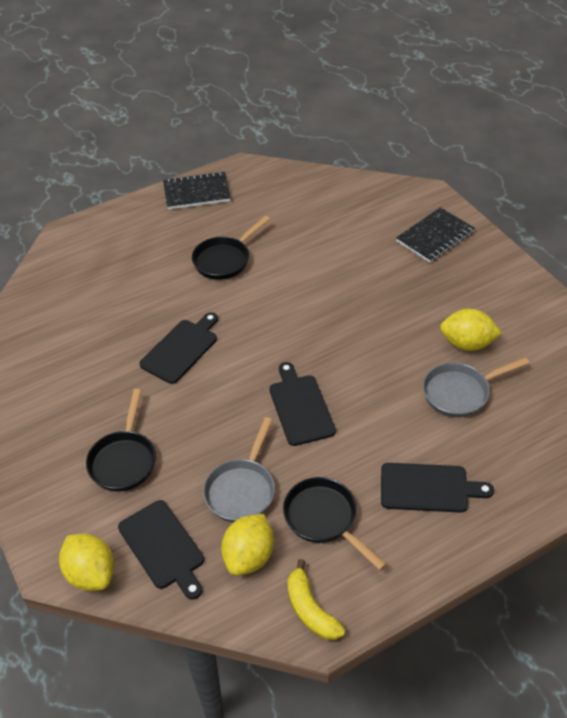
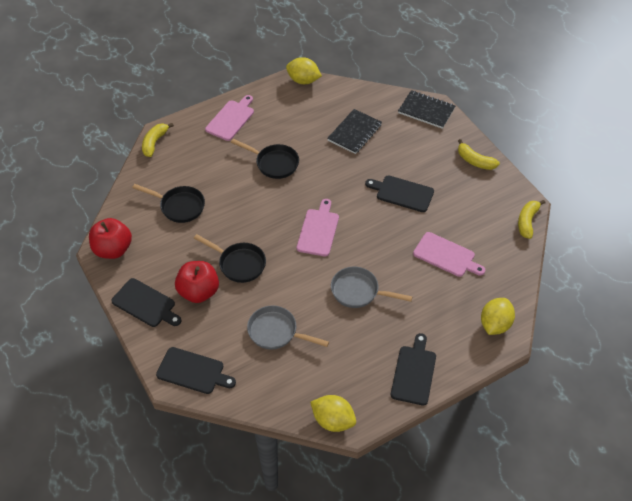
pink cutting board: none = 0 -> [205,95,254,141] [297,199,339,257] [413,232,485,277] = 3
red apple: none = 0 -> [89,218,132,259] [175,261,219,303] = 2
yellow banana: [287,559,345,640] = 1 -> [142,123,174,157] [458,139,500,170] [518,200,545,239] = 3

